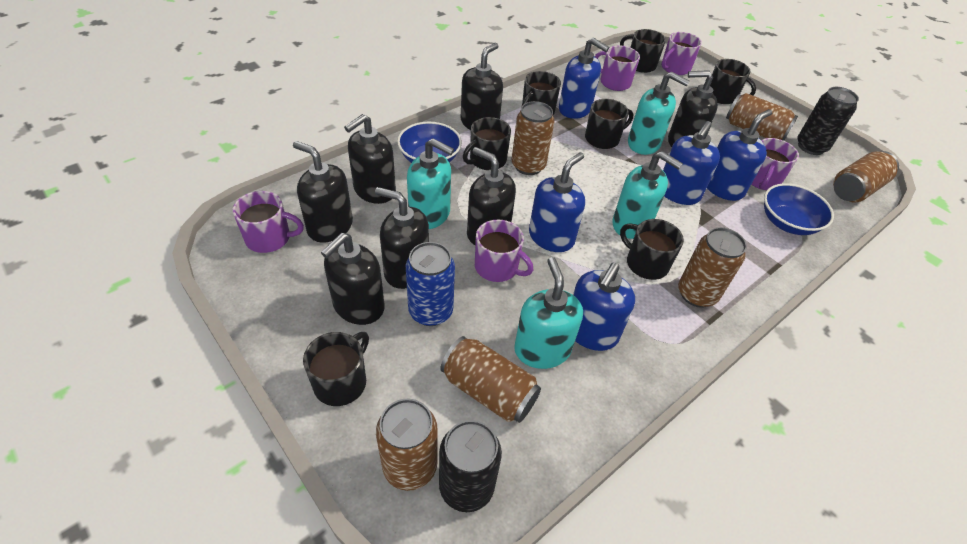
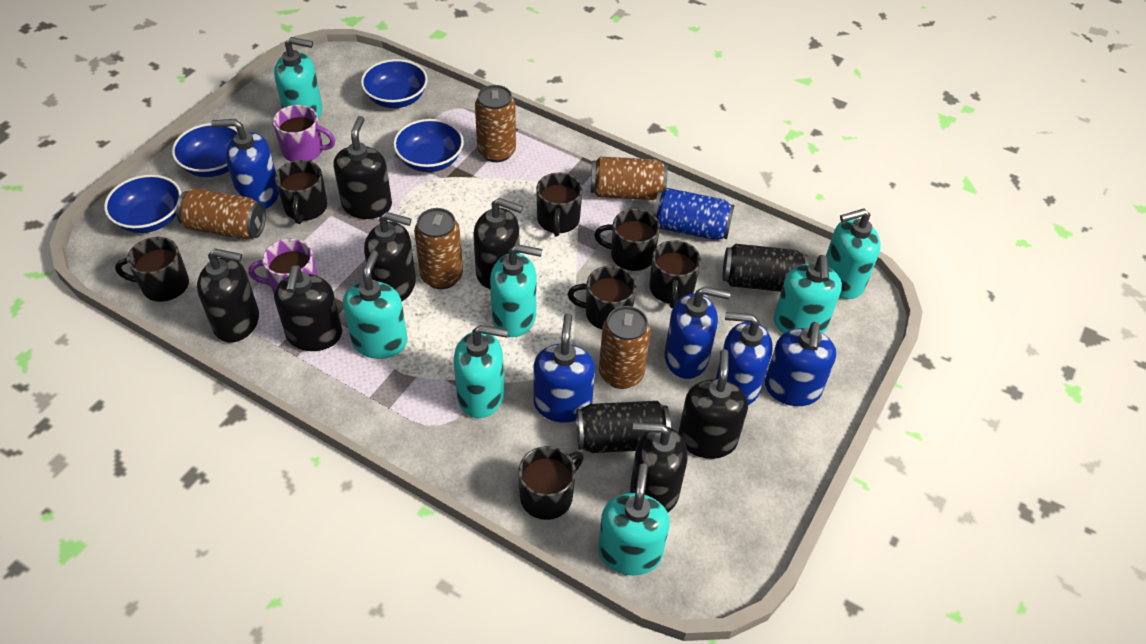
blue bowl: [397,122,462,163] [764,183,834,235] = 2 -> [104,175,181,233] [172,123,238,177] [361,59,428,108] [393,119,464,172] = 4
brown can: [376,399,438,491] [440,336,541,423] [512,101,555,175] [678,227,747,308] [726,93,798,141] [833,151,899,202] = 6 -> [176,188,266,240] [414,208,463,289] [475,85,516,162] [591,157,668,200] [599,306,651,389] = 5
purple mug: [233,191,304,253] [475,220,533,282] [595,46,640,91] [661,32,702,75] [751,138,799,190] = 5 -> [248,239,318,294] [273,105,335,161] = 2
turquoise soap dispenser: [407,138,454,229] [514,257,583,369] [612,151,683,239] [628,72,690,155] = 4 -> [274,37,322,119] [343,251,408,359] [454,325,508,418] [490,244,542,337] [598,464,670,575] [774,255,842,333] [826,208,881,299] = 7

